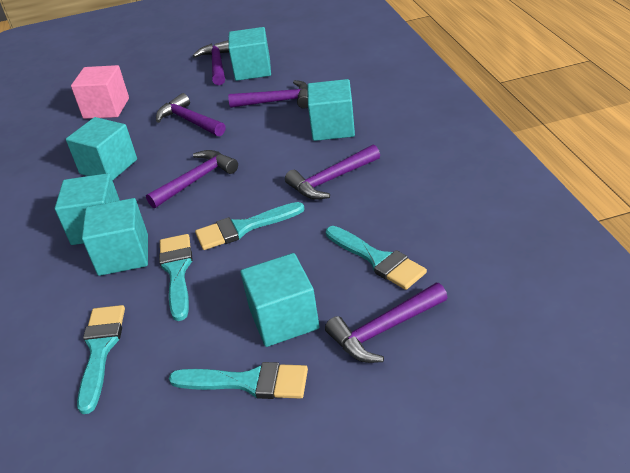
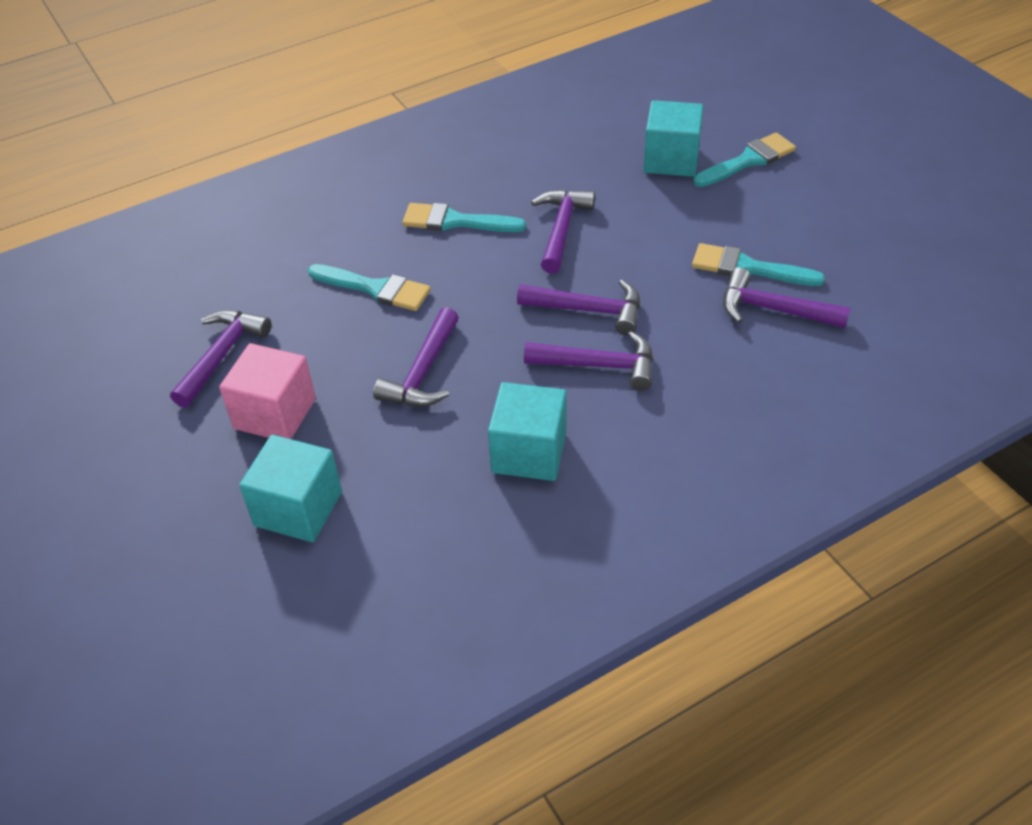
turquoise brush: [77,305,125,414] [159,234,193,321] [169,362,308,399] [195,202,304,250] [326,226,427,290] = 5 -> [308,264,431,311] [402,203,526,232] [692,243,825,286] [693,133,796,187] = 4
turquoise cube: [55,173,120,245] [66,117,137,181] [82,198,148,276] [228,27,271,81] [240,253,319,347] [307,79,355,141] = 6 -> [239,435,342,542] [488,382,566,481] [644,100,703,177] = 3

